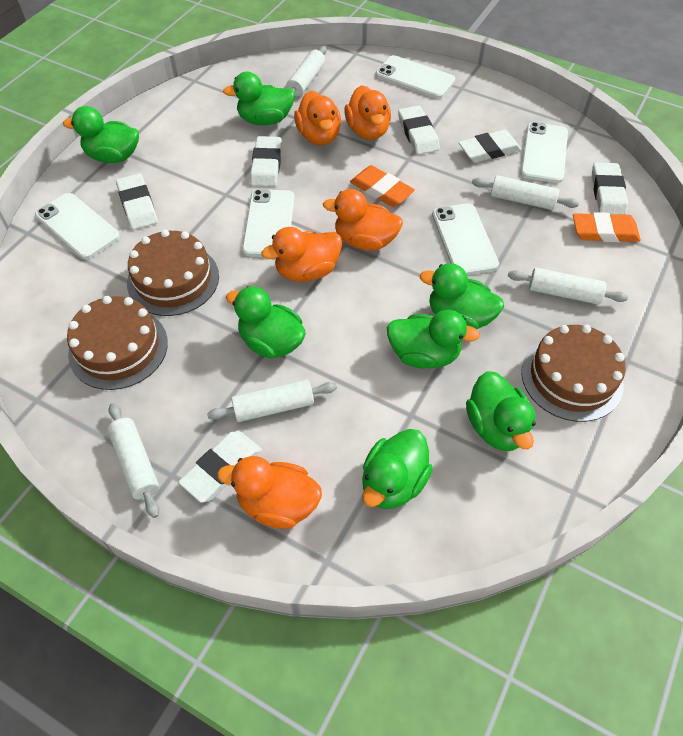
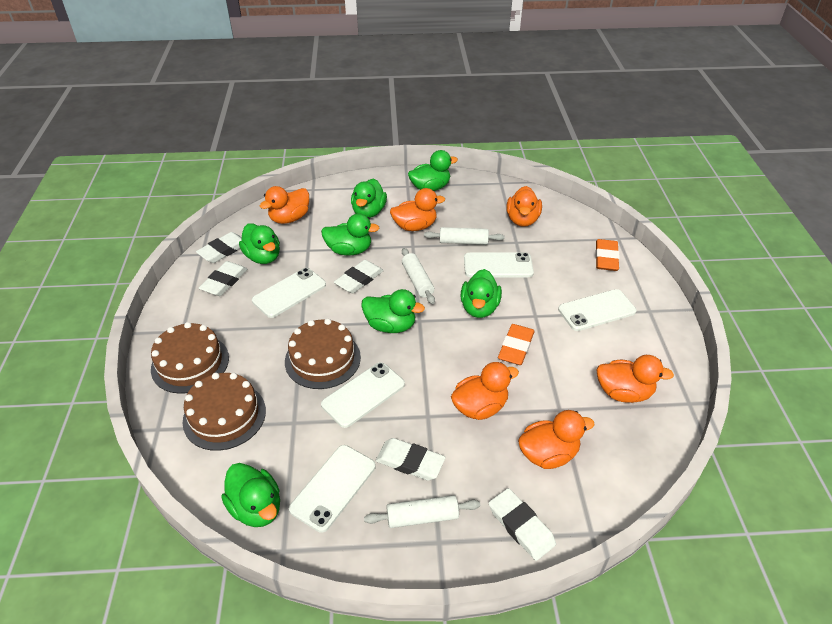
orange duck: [217,456,322,529] [261,227,342,282] [294,91,341,145] [323,189,403,251] [344,85,391,140] = 5 -> [260,186,309,224] [390,188,445,231] [451,362,519,420] [506,186,542,227] [518,410,595,469] [597,355,674,403] = 6
white eraser: [116,173,158,230] [178,431,262,503] [250,136,282,187] [398,105,440,155] [458,130,521,163] [592,162,628,215] = 6 -> [196,232,242,263] [199,261,247,296] [334,260,384,293] [376,438,446,481] [489,488,556,561] = 5
white rolling pin: [107,403,159,518] [207,380,337,422] [287,46,327,96] [472,175,579,210] [508,268,628,305] = 5 -> [364,495,480,528] [402,248,435,304] [424,227,504,245] = 3

